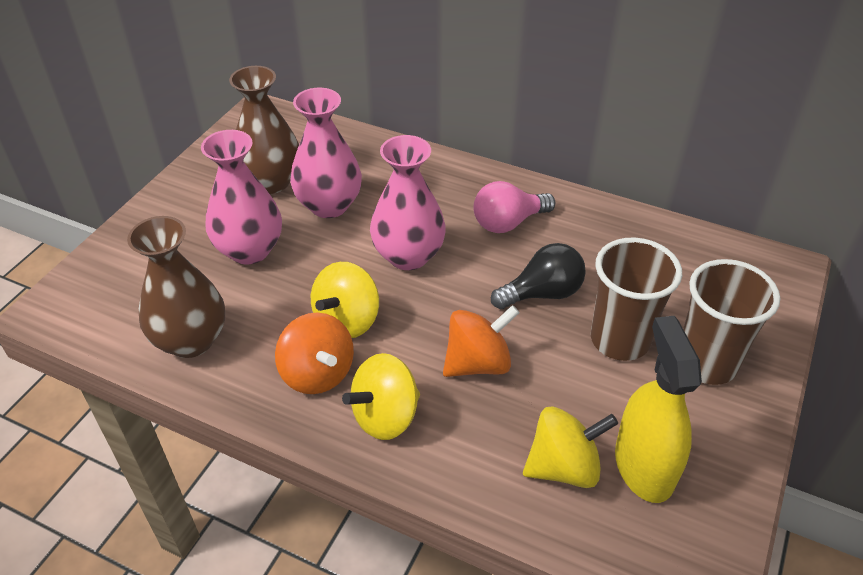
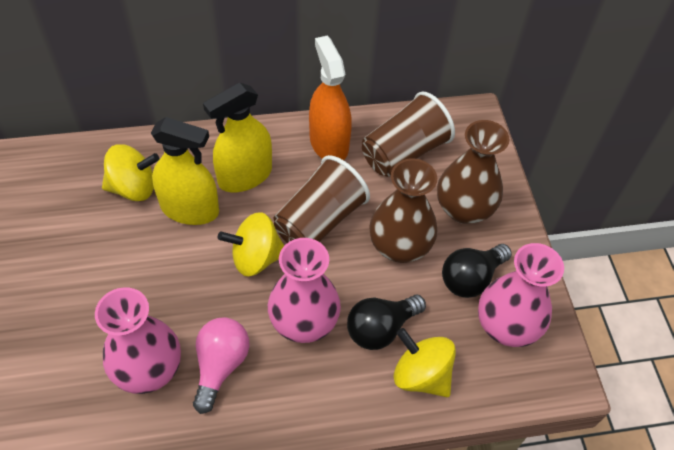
black light bulb: [491,243,586,309] = 1 -> [347,295,426,350] [442,244,512,298] = 2
orange spinning top: [275,312,354,394] [443,305,520,377] = 2 -> none = 0
orange spray bottle: none = 0 -> [309,35,352,160] = 1
yellow spray bottle: [615,316,702,503] = 1 -> [151,117,219,225] [203,83,272,192] = 2

